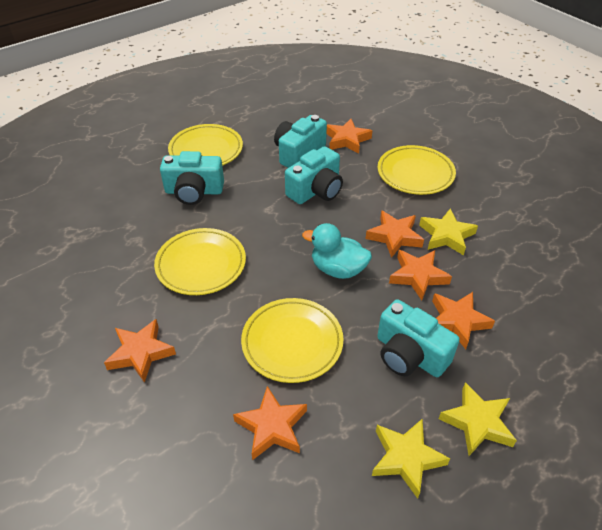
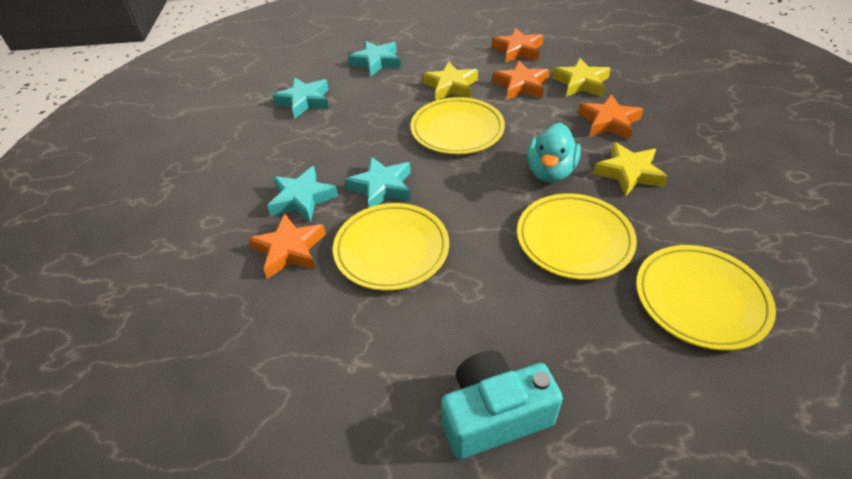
orange star: [104,319,176,383] [233,386,307,460] [326,119,372,154] [366,210,424,258] [389,250,452,300] [432,292,495,349] = 6 -> [248,213,326,279] [492,28,544,62] [493,61,549,100] [578,94,643,140] = 4
turquoise camera: [160,151,224,205] [274,115,327,168] [285,146,343,204] [377,299,460,377] = 4 -> [441,350,563,459] = 1
turquoise star: none = 0 -> [267,166,338,222] [272,77,329,118] [345,157,411,207] [348,41,401,76] = 4

